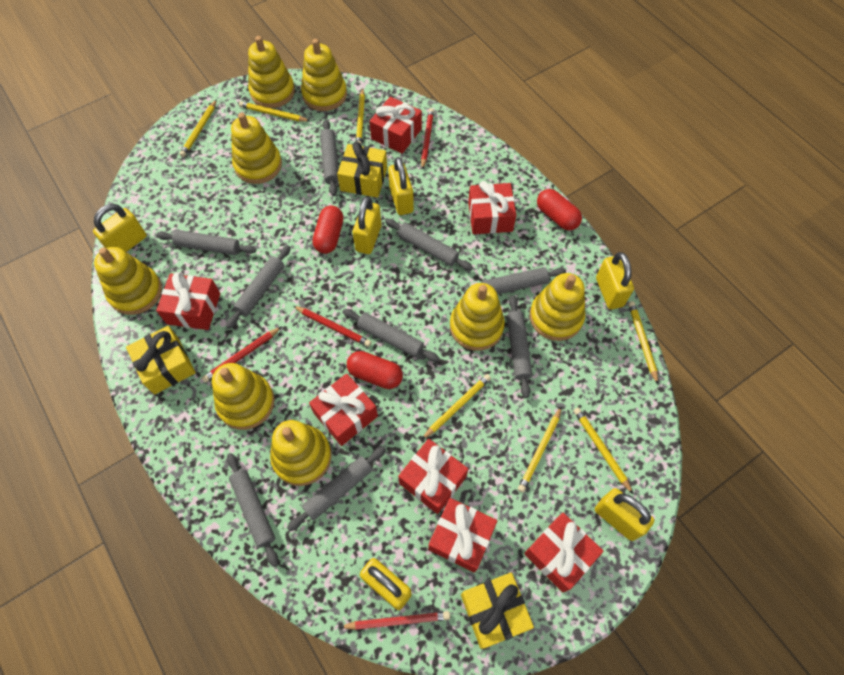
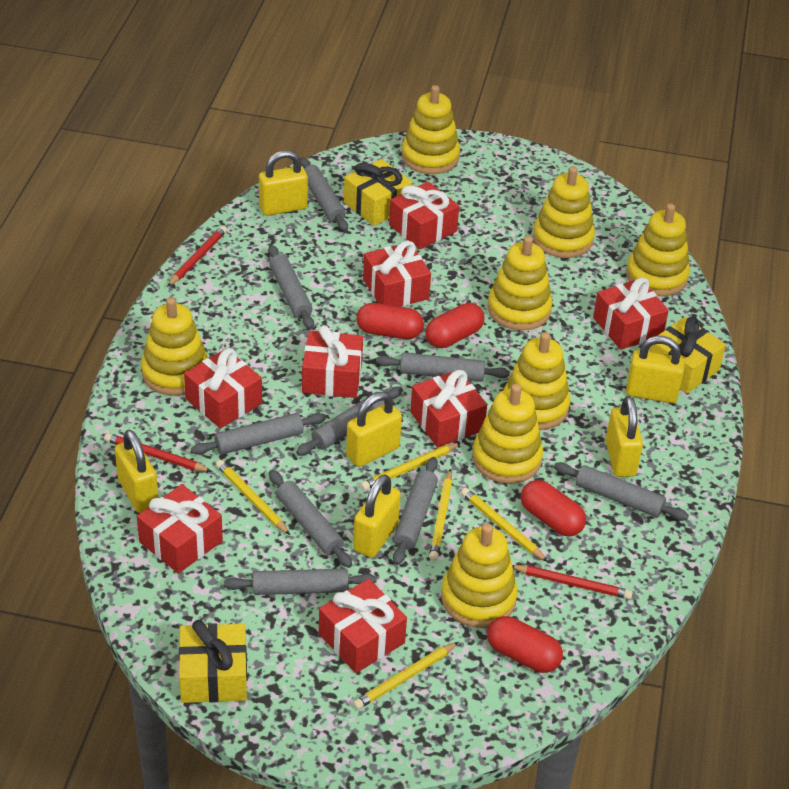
red capsule: [313,206,344,254] [347,351,403,389] [537,189,582,230] = 3 -> [357,303,424,339] [425,303,485,348] [487,616,563,673] [521,480,586,537] = 4
red gift: [156,272,220,330] [309,373,378,446] [370,97,422,154] [398,439,468,514] [428,498,497,573] [468,181,516,234] [524,512,603,592] = 7 -> [137,484,223,574] [184,348,262,429] [302,325,363,398] [319,579,407,673] [363,241,431,307] [389,182,459,250] [410,370,487,447] [593,278,669,350] = 8
red pencil: [202,327,281,383] [293,306,371,347] [340,611,450,630] [421,108,434,170] = 4 -> [104,433,212,472] [167,226,227,287] [512,565,633,599] = 3
yellow pencil: [179,99,217,157] [239,101,310,122] [356,88,365,144] [422,374,491,440] [518,407,562,492] [573,407,633,494] [628,301,658,384] = 7 -> [216,460,290,535] [353,642,459,710] [361,443,460,490] [429,469,452,561] [461,487,548,562] = 5

